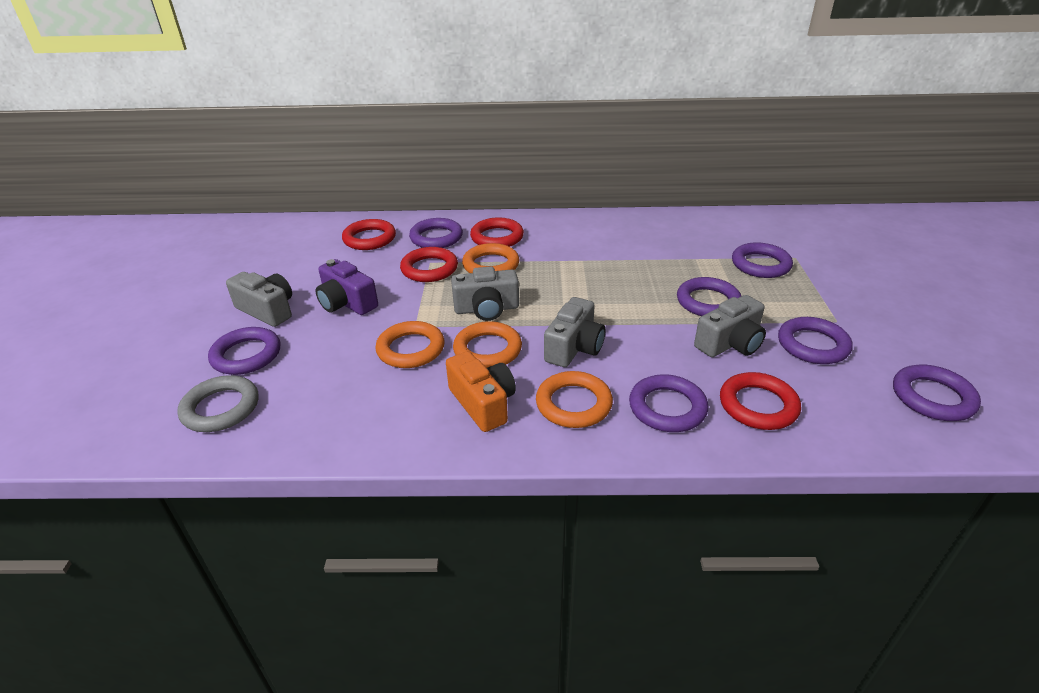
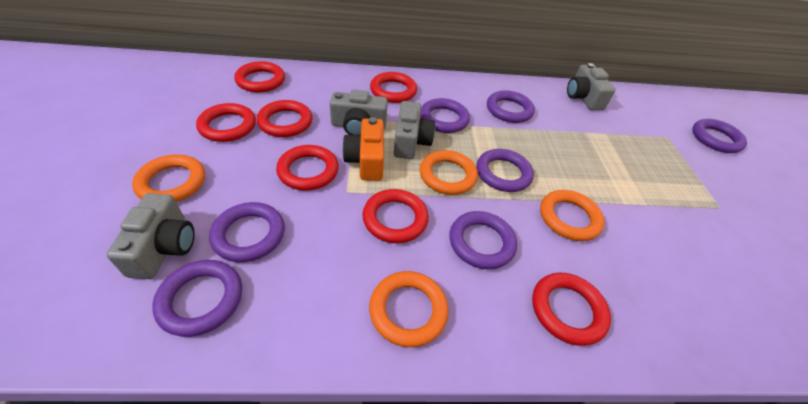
grey ring: [177,375,258,432] = 1 -> none = 0
purple camera: [316,259,378,315] = 1 -> none = 0
red ring: [342,219,396,250] [400,247,458,282] [470,217,524,247] [720,372,801,430] = 4 -> [196,103,256,142] [234,61,285,92] [257,100,312,137] [276,145,339,191] [362,189,429,243] [370,72,417,103] [532,273,611,346] = 7

